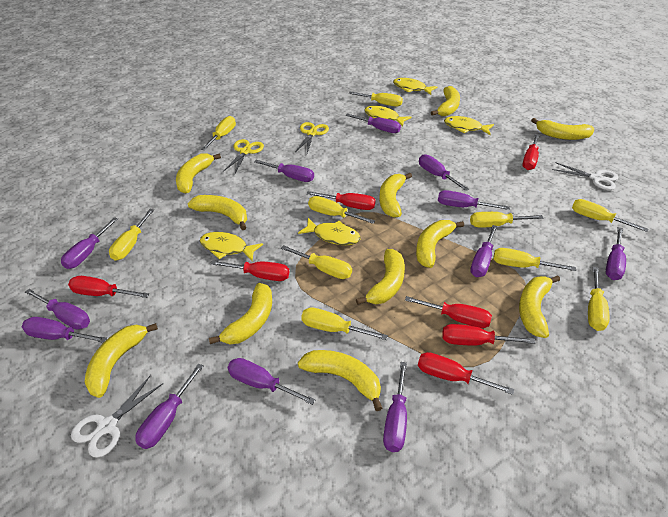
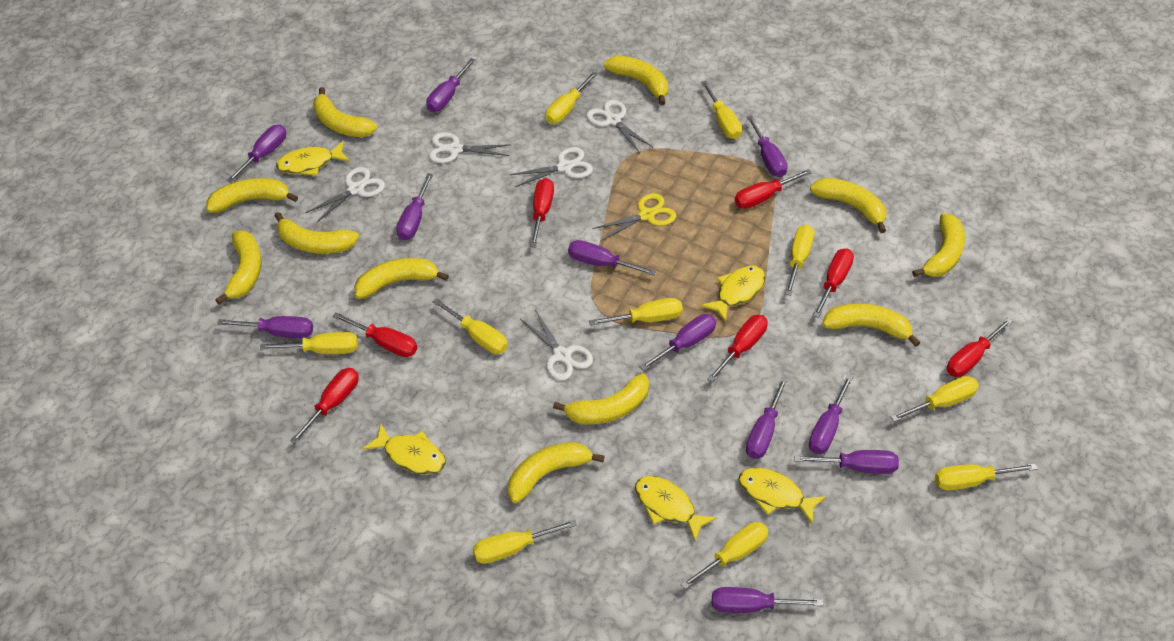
purple screwdriver: [22,317,108,343] [25,289,90,330] [61,217,118,269] [135,364,204,449] [228,358,316,405] [254,160,314,182] [346,114,401,133] [383,362,407,452] [419,154,469,191] [438,190,510,210] [470,225,498,277] [606,227,626,280] = 12 -> [217,316,313,338] [227,125,286,183] [396,173,433,240] [426,58,476,112] [568,240,657,276] [640,314,716,371] [712,587,823,613] [746,378,788,459] [747,115,788,177] [794,450,899,474] [809,375,853,454] = 11
white scissors: [71,375,163,458] [552,162,618,190] = 2 -> [306,167,385,223] [429,132,511,163] [509,147,593,187] [520,310,593,381] [586,100,653,153] = 5
yellow scissors: [223,139,264,173] [295,122,329,153] = 2 -> [592,193,676,241] = 1

